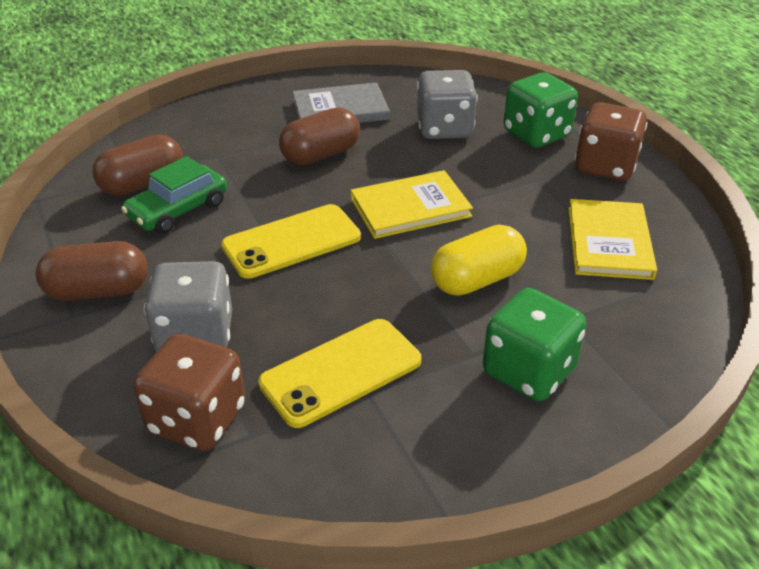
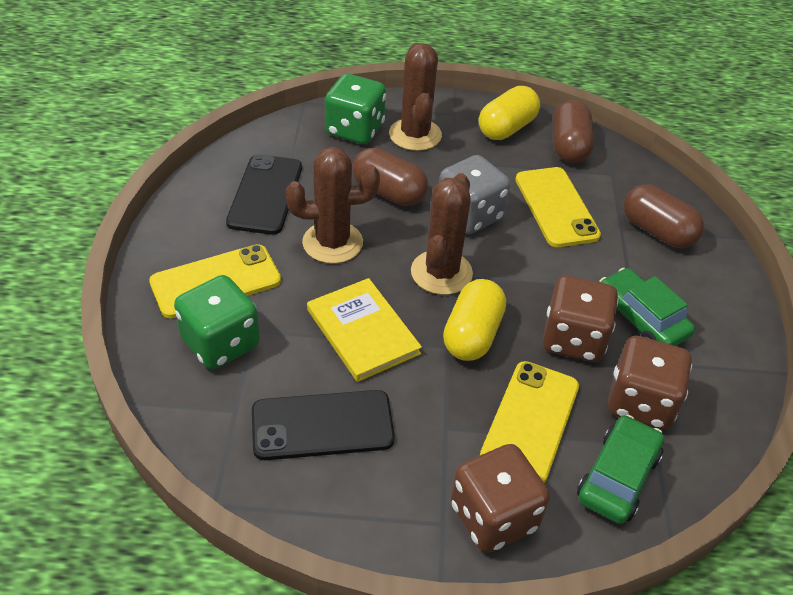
black phone: none = 0 -> [226,154,302,235] [252,390,395,460] = 2
brown cactus: none = 0 -> [286,147,380,264] [389,43,442,151] [411,173,473,295] = 3
brown dice: [133,334,245,451] [575,102,647,181] = 2 -> [451,444,550,553] [543,275,619,362] [608,336,692,430] = 3
green car: [121,156,227,234] = 1 -> [577,415,664,524] [600,268,695,346] = 2
grey book: [292,82,390,123] = 1 -> none = 0
grey dice: [144,261,232,352] [417,70,478,139] = 2 -> [439,155,510,234] = 1
yellow book: [351,170,473,239] [568,199,657,280] = 2 -> [307,278,422,382] = 1
yellow capsule: [431,225,527,296] = 1 -> [443,279,506,361] [479,86,540,140] = 2
yellow phone: [221,204,361,279] [258,319,421,428] = 2 -> [149,244,281,319] [480,361,579,483] [515,167,601,247] = 3

